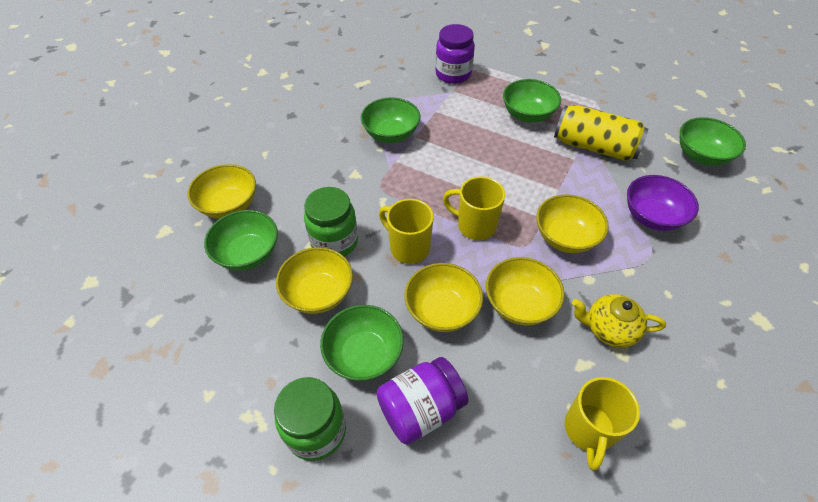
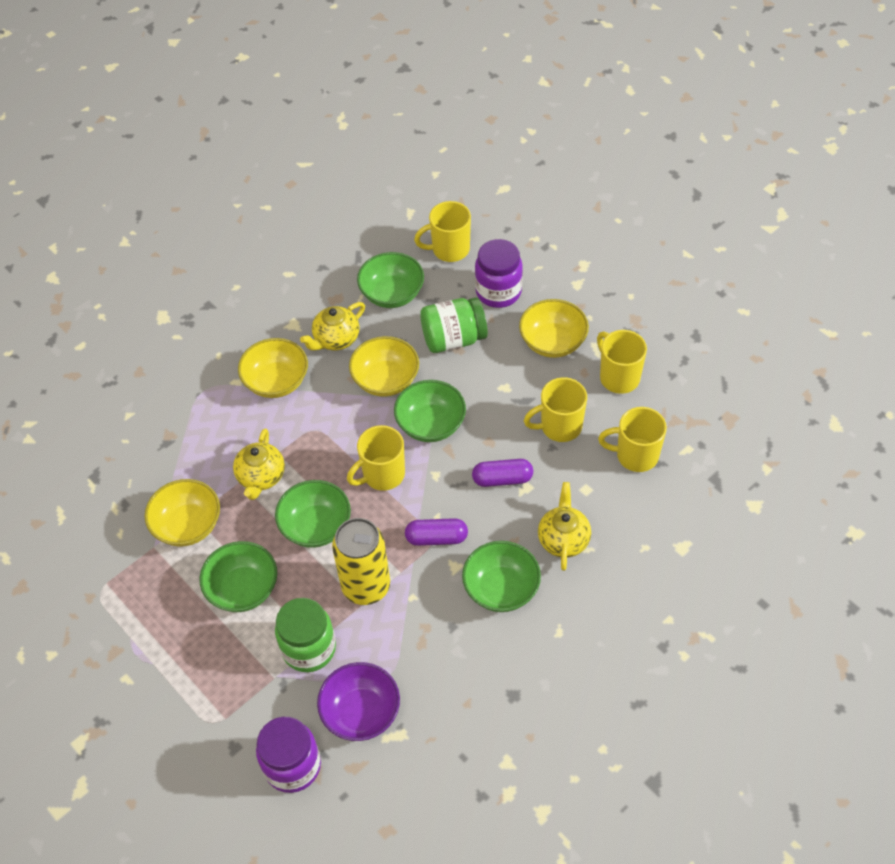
purple capsule: none = 0 -> [405,518,468,546] [472,459,533,487] = 2
yellow bowl: [188,164,256,219] [276,247,353,314] [404,263,483,332] [486,257,565,326] [536,194,609,253] = 5 -> [145,479,220,547] [238,338,308,398] [349,336,419,397] [519,299,589,358] = 4
yellow mug: [379,199,434,264] [443,177,505,240] [565,377,640,470] = 3 -> [347,425,405,491] [414,201,471,262] [524,377,587,442] [597,330,647,394] [598,407,667,472] = 5
yellow teapot: [572,294,666,348] = 1 -> [233,428,285,500] [300,302,365,350] [538,482,591,571] = 3

